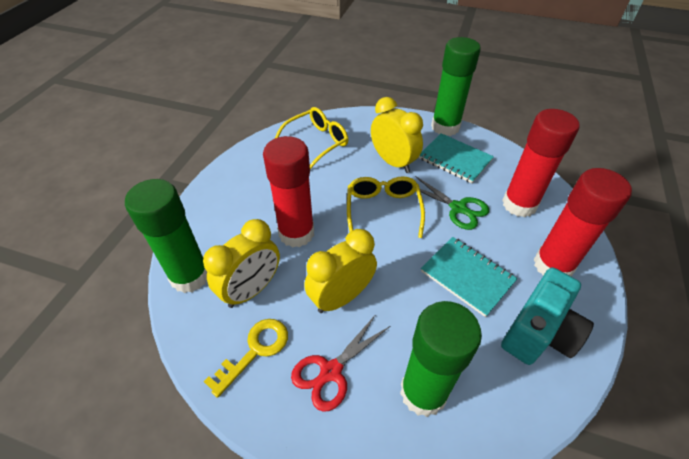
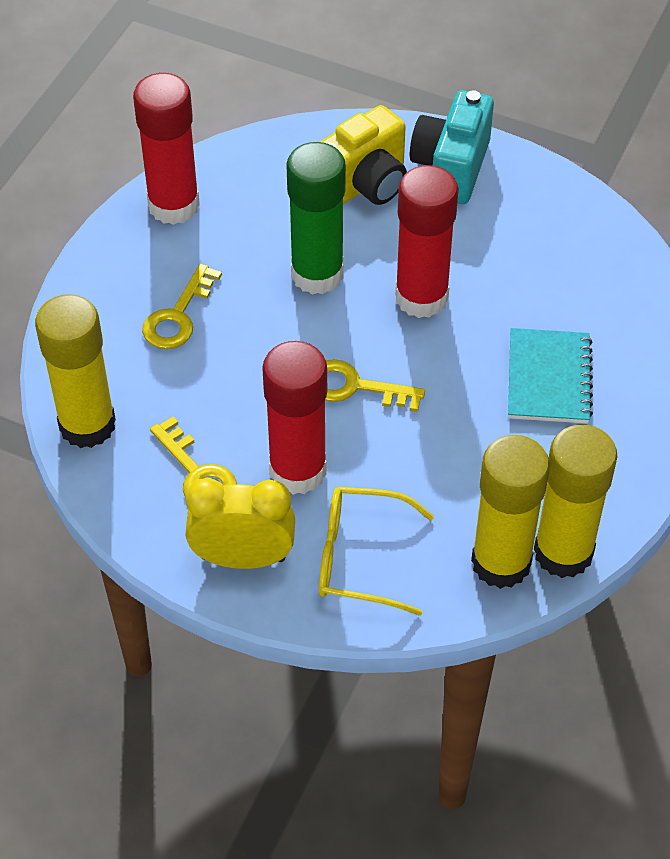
green glue stick: [125,179,207,293] [400,301,482,417] [431,37,481,136] = 3 -> [286,142,346,295] = 1
green scissors: [415,176,489,230] = 1 -> none = 0
red scissors: [291,314,390,412] = 1 -> none = 0
turquoise notebook: [419,133,494,183] [421,237,517,317] = 2 -> [508,328,593,424] = 1
yellow camera: none = 0 -> [320,105,407,205] = 1
yellow clock: [203,219,280,308] [304,229,377,313] [371,97,423,173] = 3 -> [186,478,295,569] = 1
yellow glasses: [274,107,348,169] [347,176,425,238] = 2 -> [319,487,434,616] = 1
yellow glue stick: none = 0 -> [35,294,116,448] [471,435,550,589] [534,425,618,578] = 3
yellow key: [204,319,288,398] = 1 -> [142,264,222,349] [150,417,237,498] [325,359,425,412] = 3

